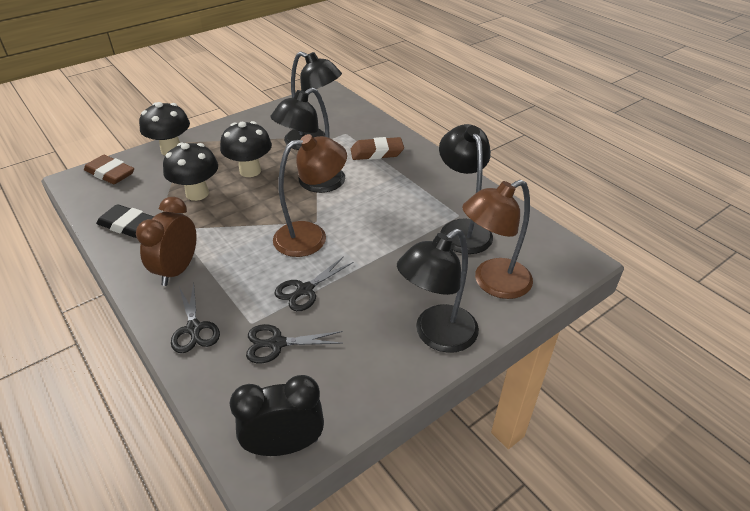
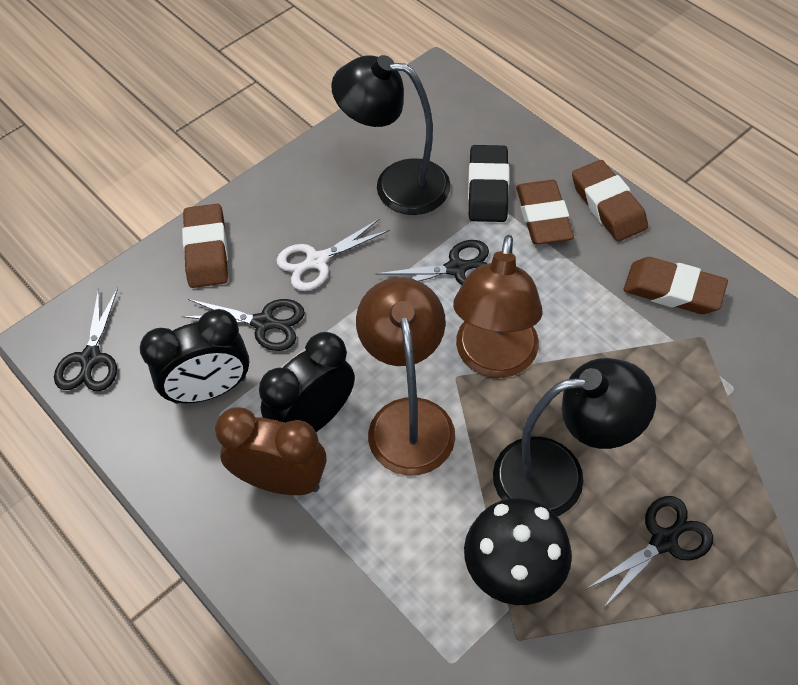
black clock: [230,375,324,456] = 1 -> [140,309,249,404] [259,332,355,432] = 2
black lamp: [270,87,345,193] [284,51,342,150] [397,229,479,353] [439,124,493,254] = 4 -> [331,55,451,215] [493,358,656,516] = 2
black mushroom: [139,102,190,155] [163,143,218,201] [220,121,272,177] = 3 -> [464,498,572,605] = 1
black scissors: [171,283,220,353] [246,324,343,363] [274,256,353,311] = 3 -> [54,288,118,391] [182,299,305,351] [376,240,489,285] [586,496,713,607] = 4
brown eraser: [84,155,134,184] [351,137,404,160] = 2 -> [182,204,228,288] [516,180,574,244] [572,160,648,241] [624,257,728,314] = 4
white scissors: none = 0 -> [276,219,390,291] = 1

